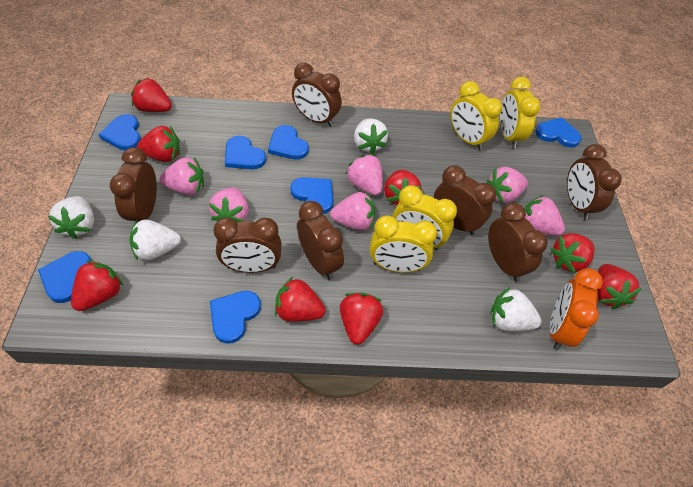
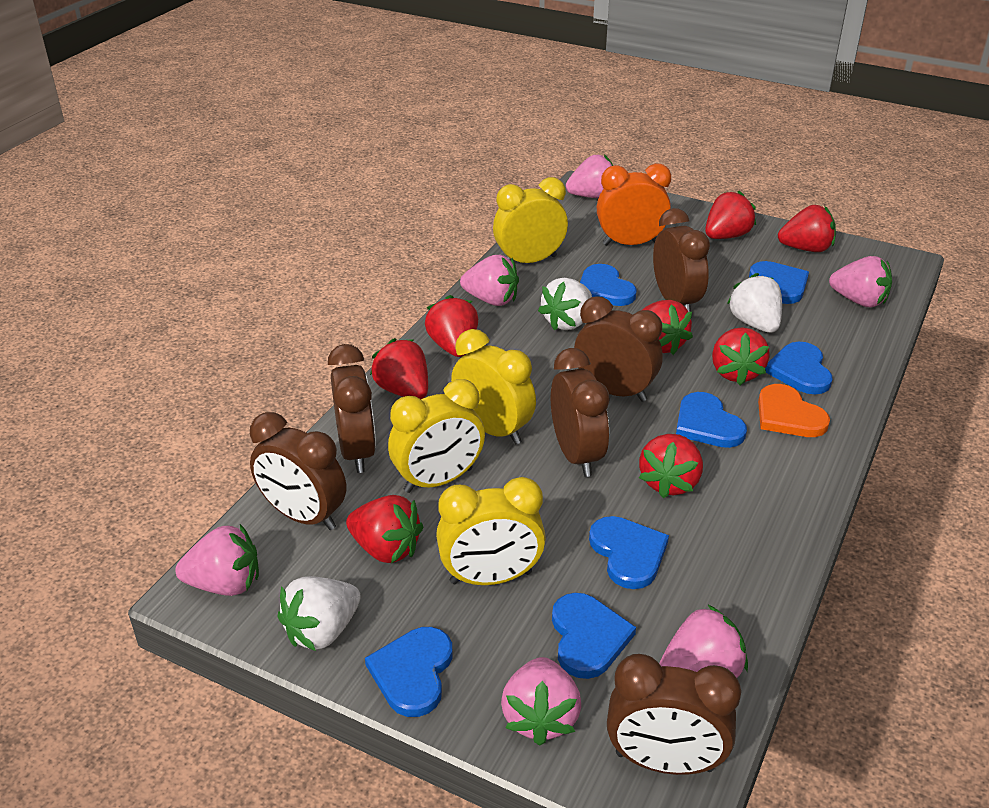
brown clock: [110,147,157,223] [213,217,281,273] [292,63,342,127] [297,201,344,280] [434,165,496,235] [488,203,548,282] [567,144,622,220] = 7 -> [250,412,346,530] [328,344,376,473] [551,348,610,477] [574,296,663,402] [607,654,741,775] [653,208,710,312] = 6
orange heart: none = 0 -> [758,384,830,437] = 1
white strawberry: [48,196,94,239] [129,219,181,261] [354,118,388,154] [490,287,542,331] = 4 -> [277,576,361,651] [538,278,592,331] [727,273,782,333] = 3

